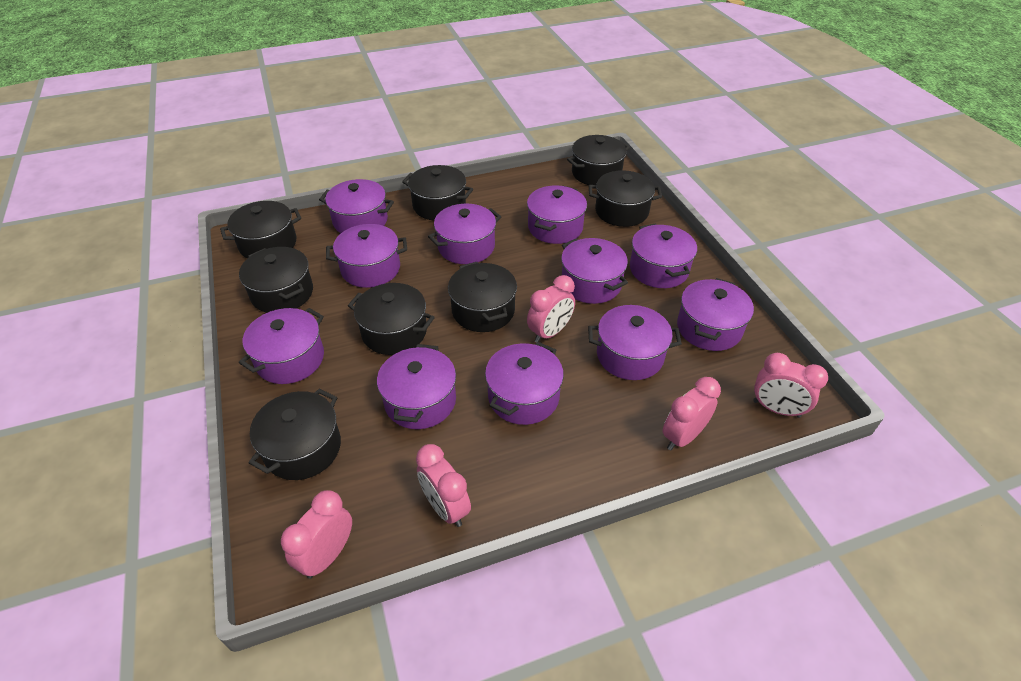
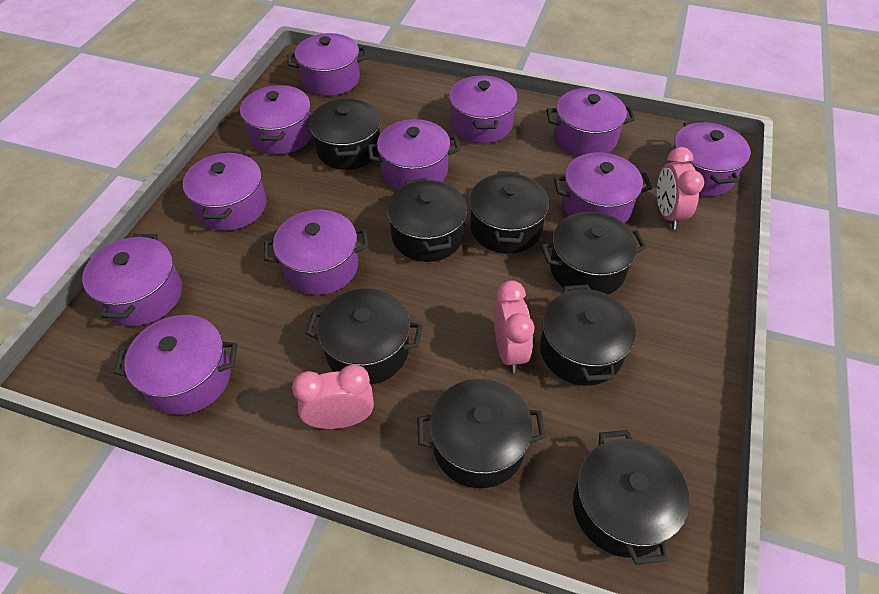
pink clock: [281,490,352,579] [416,444,471,527] [527,275,575,343] [663,377,721,450] [753,353,828,418] = 5 -> [292,365,374,429] [494,280,535,373] [657,147,704,230] = 3

